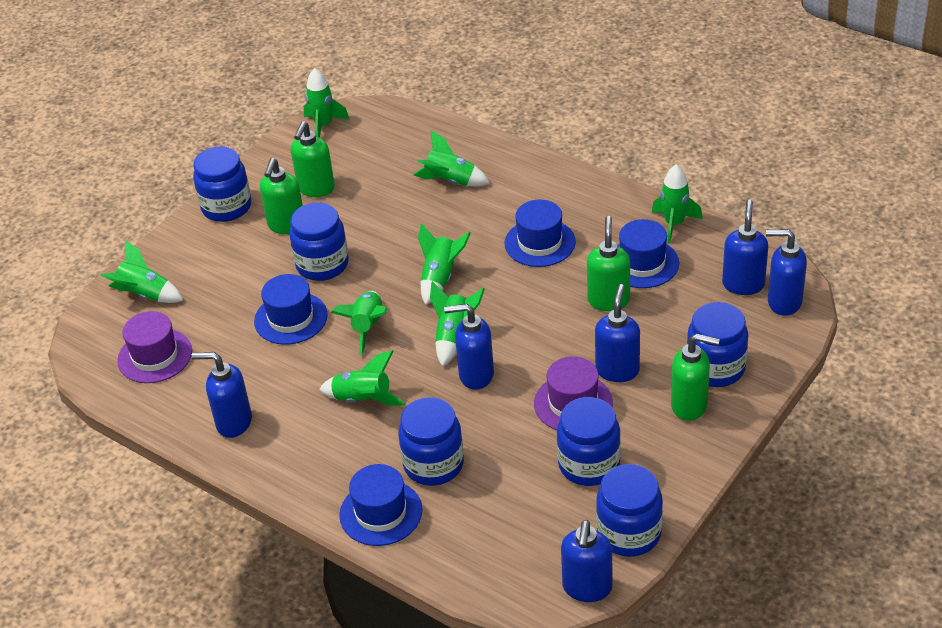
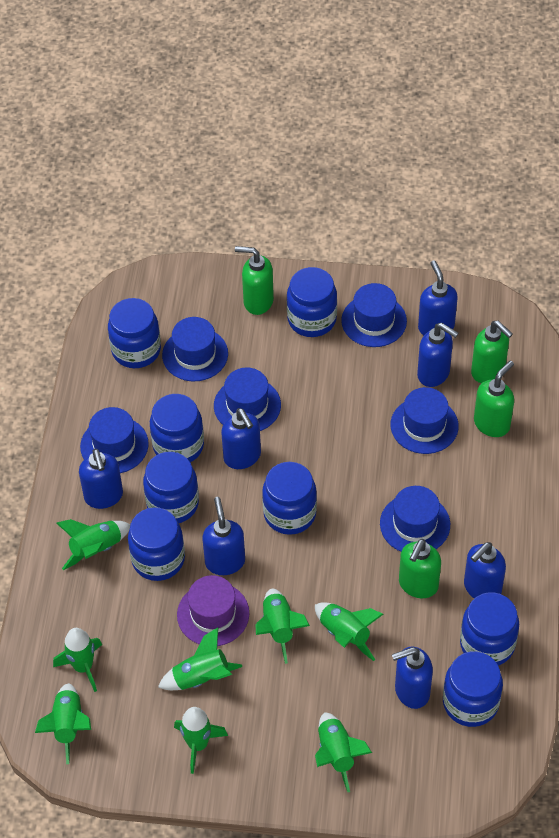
blue hat: [254,274,328,345] [339,464,422,546] [505,200,576,267] [617,219,679,288] = 4 -> [80,407,149,473] [162,317,228,381] [214,368,281,431] [341,283,407,347] [380,486,450,551] [391,387,459,454] = 6
blue jar: [193,147,252,222] [289,202,349,281] [398,397,464,486] [557,397,621,486] [596,464,663,557] [687,302,748,387] = 6 -> [108,298,161,368] [128,507,185,581] [143,452,199,523] [150,394,204,462] [262,462,317,535] [287,267,337,337] [443,651,503,727] [460,592,519,666] = 8
blue soap dispenser: [191,352,252,438] [444,304,494,390] [561,520,613,602] [595,284,640,382] [722,199,768,295] [766,229,807,316] = 6 -> [79,449,123,509] [202,497,245,575] [221,408,261,469] [392,647,433,709] [417,323,459,387] [418,260,458,336] [464,542,506,598] = 7
purple hat: [117,311,192,383] [534,356,613,430] = 2 -> [177,575,249,646] = 1

